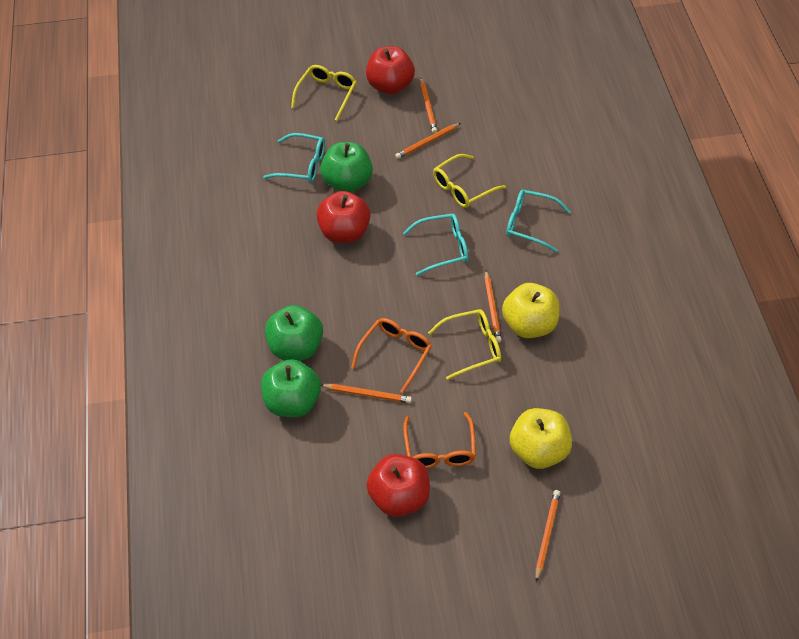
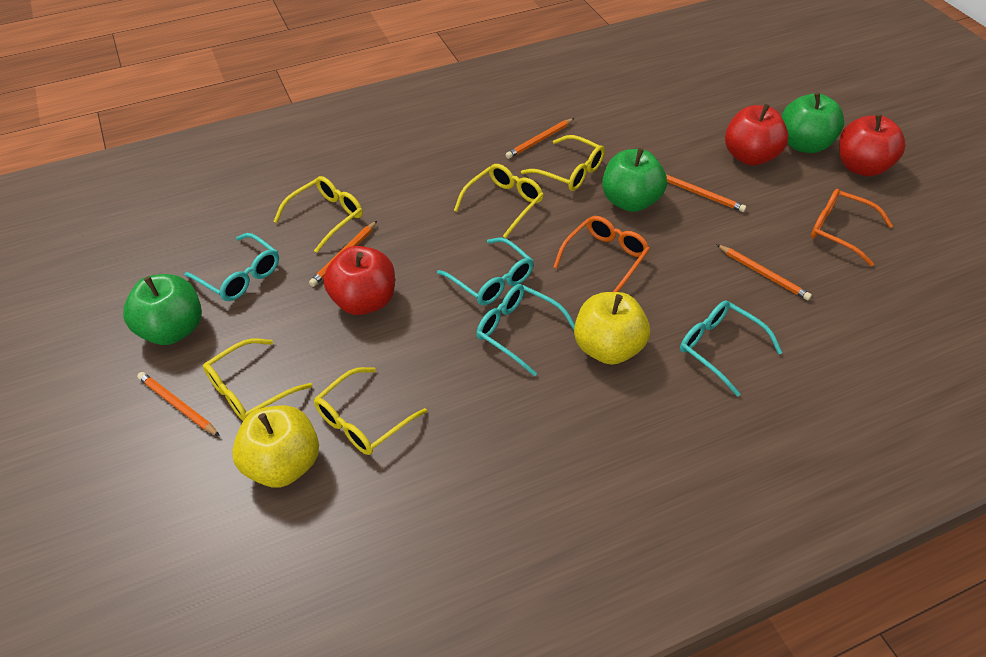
turquoise glasses: [263,133,325,183] [403,214,468,276] [506,190,571,252] = 3 -> [184,233,279,301] [437,237,534,305] [476,284,575,377] [680,300,783,397] = 4
yellow glasses: [291,65,356,121] [428,309,501,380] [433,154,506,208] = 3 -> [203,338,312,421] [273,176,363,253] [314,367,427,455] [454,164,544,238] [521,135,605,191] = 5

